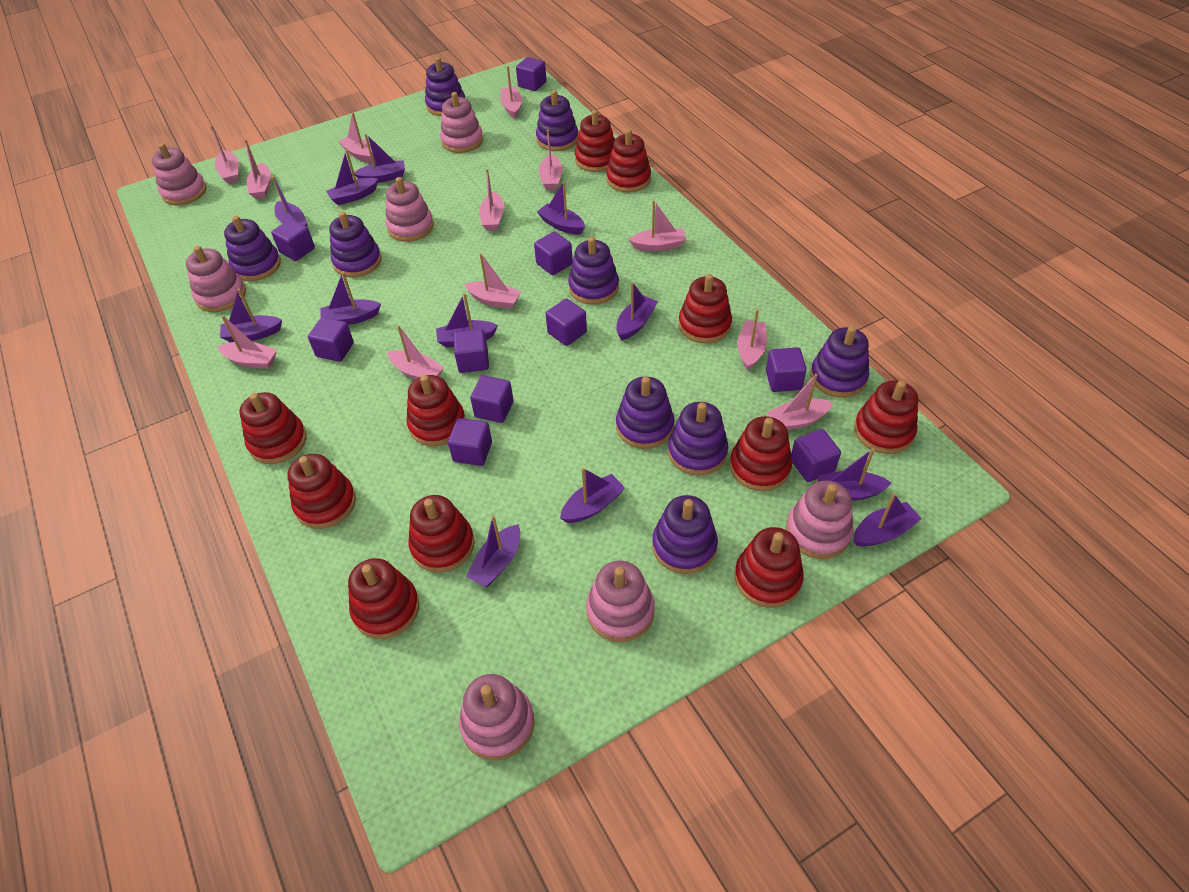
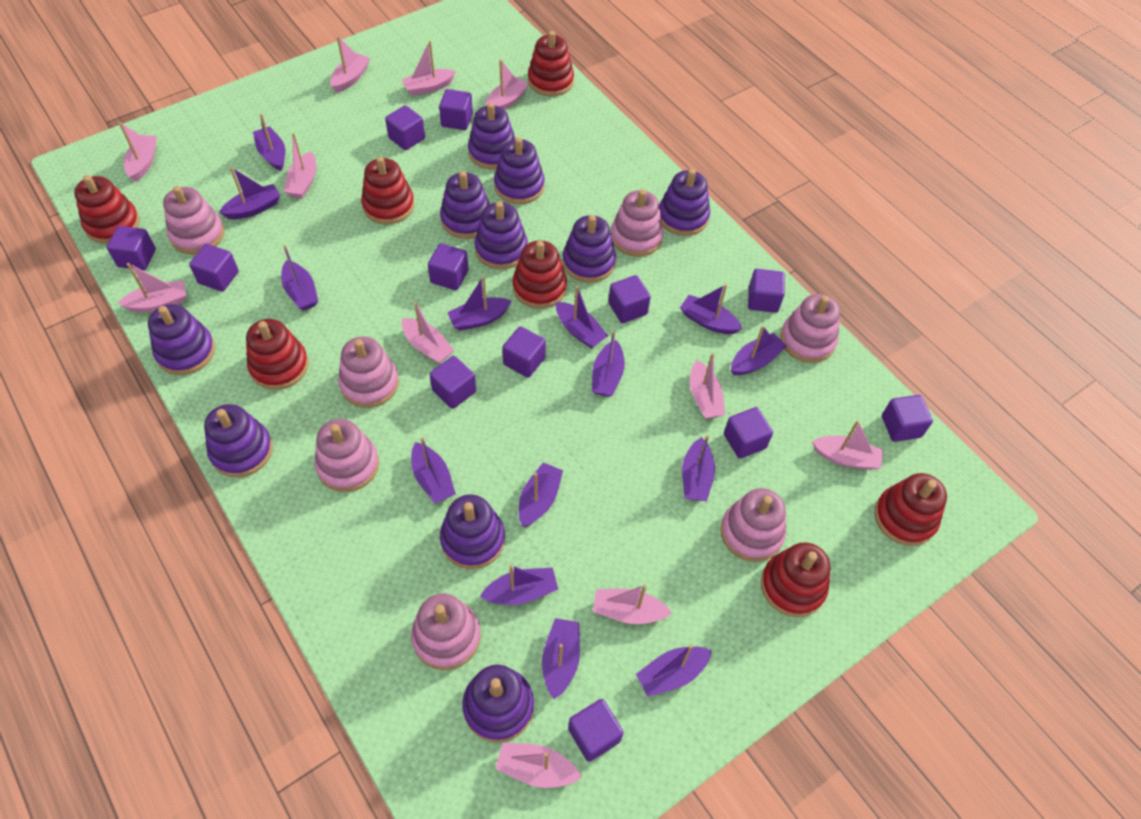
pink boat: [210,126,239,184] [217,315,277,369] [244,139,271,199] [339,112,375,163] [388,325,444,380] [464,253,521,309] [480,169,504,231] [500,66,522,119] [539,130,563,190] [629,200,686,251] [737,309,767,371] [767,374,834,430] = 12 -> [118,263,186,312] [119,122,157,182] [284,133,316,199] [330,36,370,93] [402,40,456,96] [402,302,454,364] [485,59,529,110] [495,742,582,788] [593,584,672,624] [690,353,725,419] [812,420,883,470] = 11
purple boat: [220,288,282,342] [272,176,308,227] [320,272,381,325] [326,150,378,205] [354,134,405,183] [436,293,498,347] [466,515,520,587] [537,182,585,234] [560,468,625,523] [616,282,658,340] [817,448,891,501] [853,493,922,547] = 12 -> [219,167,281,219] [253,114,285,171] [281,245,318,311] [411,437,456,504] [447,276,512,331] [480,565,558,605] [519,463,563,527] [542,618,580,699] [556,286,608,348] [592,331,625,397] [636,645,712,697] [680,284,742,334] [682,435,715,501] [731,325,787,375] = 14
purple cube: [271,219,315,261] [308,317,354,362] [448,418,492,466] [454,329,489,373] [470,375,514,423] [516,57,547,91] [534,231,573,275] [545,298,587,346] [766,347,807,392] [791,429,841,482] = 10 -> [107,226,156,270] [189,244,239,292] [385,105,425,150] [428,243,469,290] [430,356,476,409] [439,89,473,130] [502,326,546,378] [568,699,624,762] [608,275,651,323] [724,407,773,459] [748,269,785,313] [882,395,933,442] = 12
purple stacking toy: [224,216,281,281] [329,212,382,278] [425,57,465,116] [536,90,578,151] [568,237,619,305] [616,377,674,449] [652,495,718,574] [668,402,728,476] [810,326,869,398] = 9 -> [148,304,215,375] [204,404,273,477] [440,171,490,239] [440,495,505,569] [462,665,534,742] [468,103,516,169] [474,202,528,269] [494,137,545,204] [562,215,616,283] [659,169,710,236] = 10
red stacking toy: [239,392,307,464] [288,454,356,529] [348,558,419,639] [407,375,465,447] [409,495,474,573] [575,110,615,172] [606,129,651,193] [678,274,732,344] [730,416,792,491] [734,527,804,608] [854,380,918,454] = 11 -> [74,175,140,244] [246,319,309,390] [361,157,414,224] [512,240,567,309] [528,31,574,96] [761,542,830,617] [874,473,947,546] = 7

